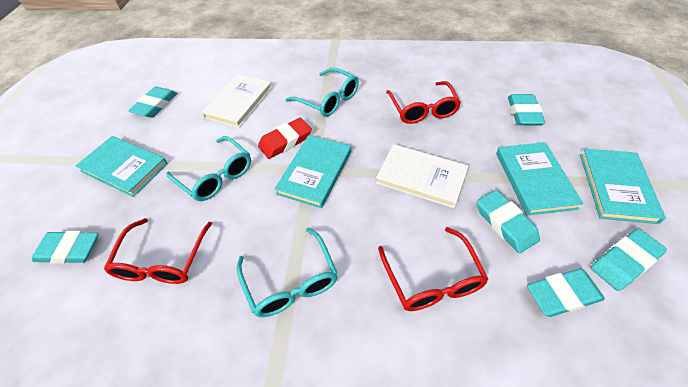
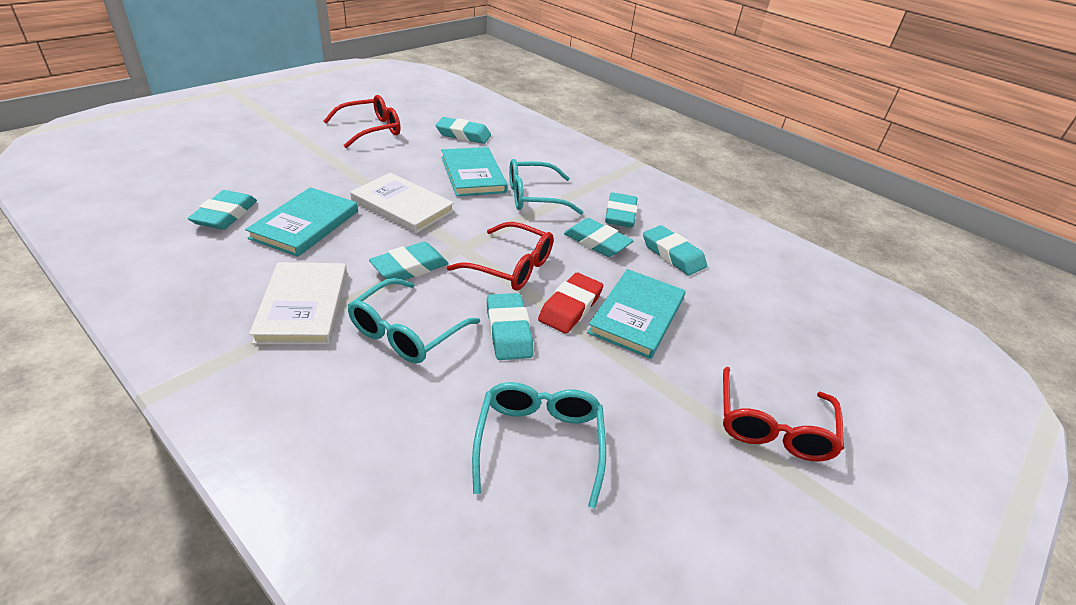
turquoise book: [76,136,168,197] [275,135,351,208] [496,142,583,215] [580,149,666,224] = 4 -> [245,187,358,257] [441,147,508,196] [587,269,686,359] = 3
turquoise eraser: [32,231,99,264] [128,87,178,118] [477,190,540,253] [508,94,545,125] [527,269,605,317] [591,229,667,291] = 6 -> [188,190,257,230] [369,242,449,280] [435,117,491,144] [487,293,533,360] [564,218,634,257] [605,192,637,228] [643,225,707,276] = 7

